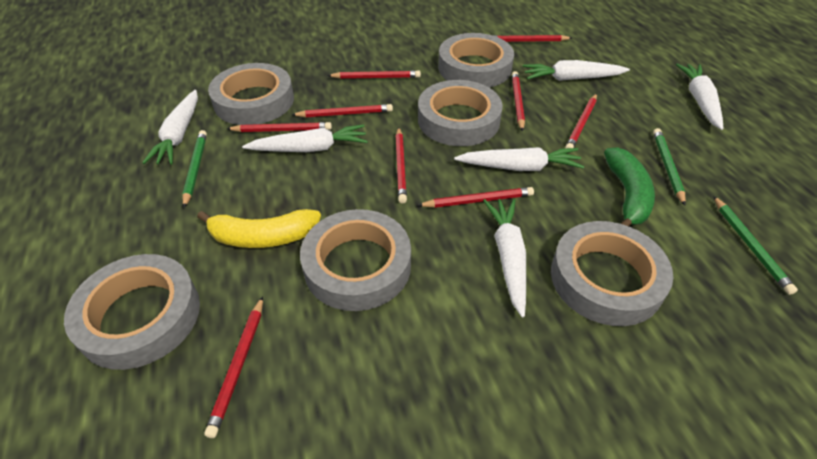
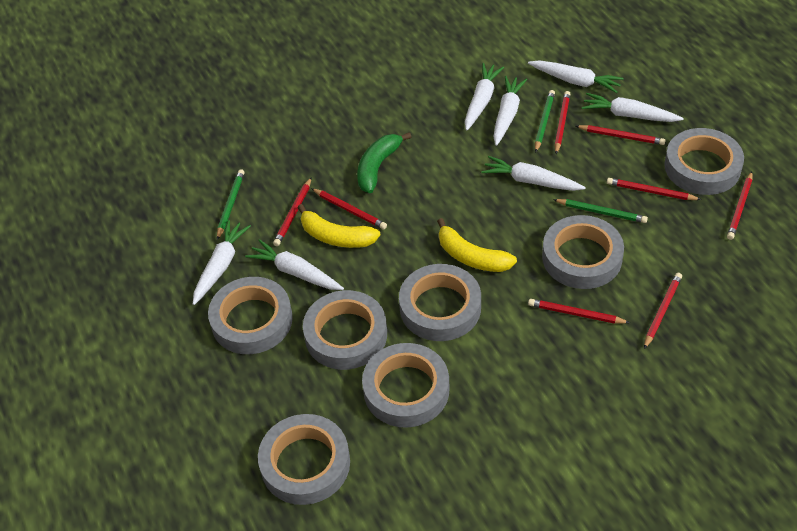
grey tape: [64,254,200,370] [208,63,294,125] [300,209,411,311] [418,80,503,146] [438,33,514,87] [551,221,673,326] = 6 -> [208,277,293,354] [258,414,350,505] [303,290,387,370] [362,343,449,428] [399,264,481,341] [542,215,624,289] [664,128,744,195] = 7
red pencil: [204,296,263,438] [227,122,332,132] [292,104,393,117] [327,70,421,79] [395,127,407,203] [417,187,534,208] [493,35,572,42] [512,71,525,132] [565,93,597,148] = 9 -> [273,178,311,246] [311,188,387,229] [528,299,630,324] [555,91,570,154] [576,125,665,145] [607,178,702,200] [644,273,682,349] [727,171,752,240] = 8
white carrot: [142,90,198,165] [242,124,368,152] [454,147,584,171] [483,198,526,318] [523,60,630,81] [676,64,723,130] = 6 -> [193,220,251,305] [245,239,344,290] [465,63,504,131] [481,156,586,191] [493,76,527,146] [528,60,624,93] [582,93,684,122] = 7
yellow banana: [197,209,321,248] = 1 -> [297,204,381,248] [437,218,517,272] = 2

